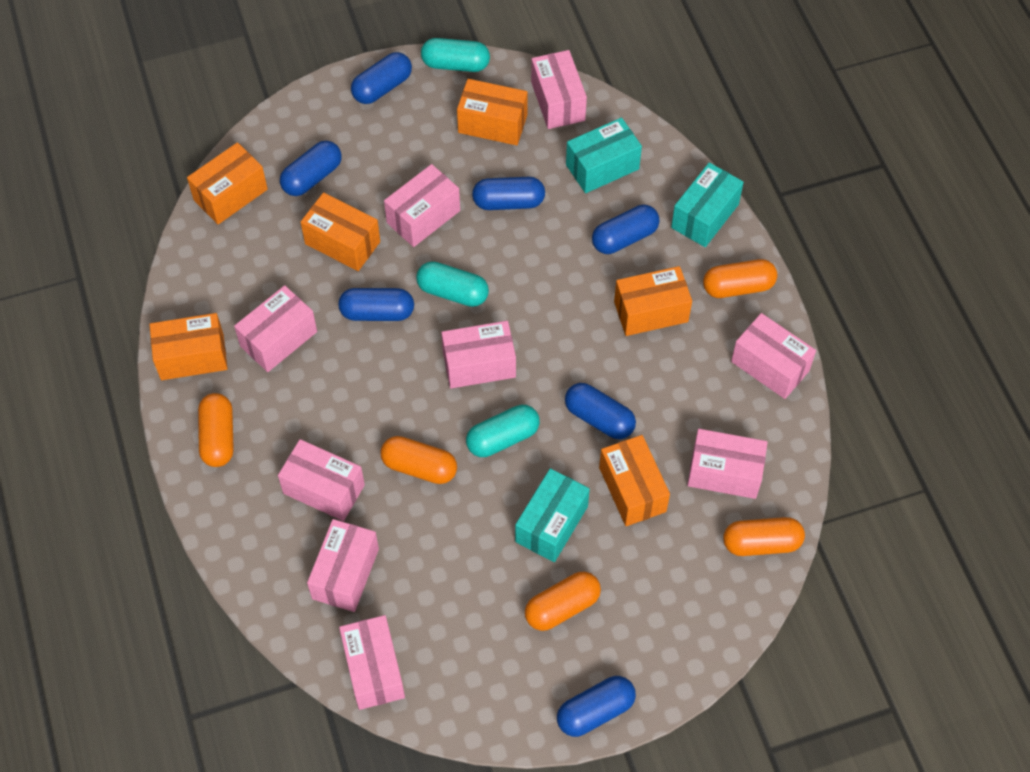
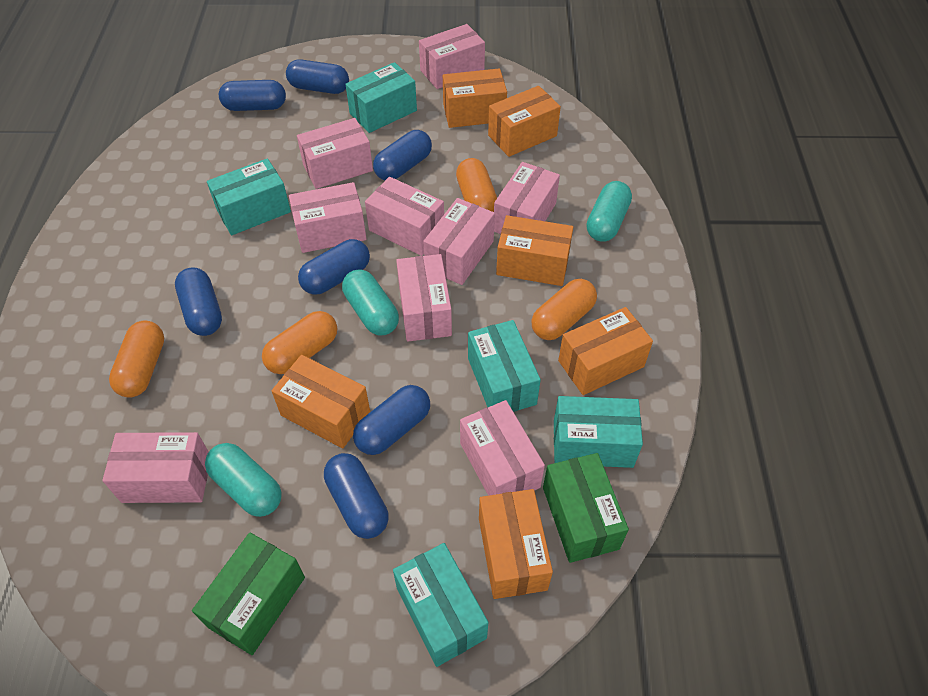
green box: none = 0 -> [192,532,305,655] [543,453,629,563] = 2
orange capsule: [198,393,234,467] [380,436,457,484] [525,572,601,631] [703,259,777,298] [723,517,805,556] = 5 -> [109,320,164,398] [262,311,337,374] [456,158,497,212] [531,279,597,340] = 4
turquoise box: [515,468,590,562] [566,118,642,193] [671,163,744,247] = 3 -> [207,158,291,235] [345,62,417,133] [393,543,488,667] [468,320,541,412] [554,396,643,468] = 5

